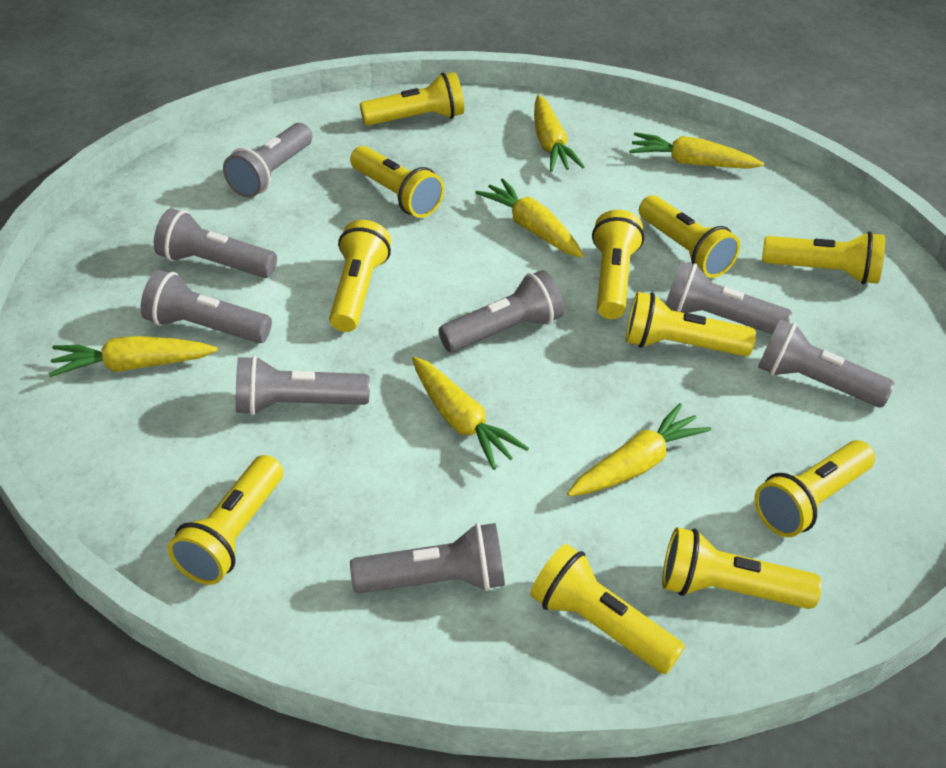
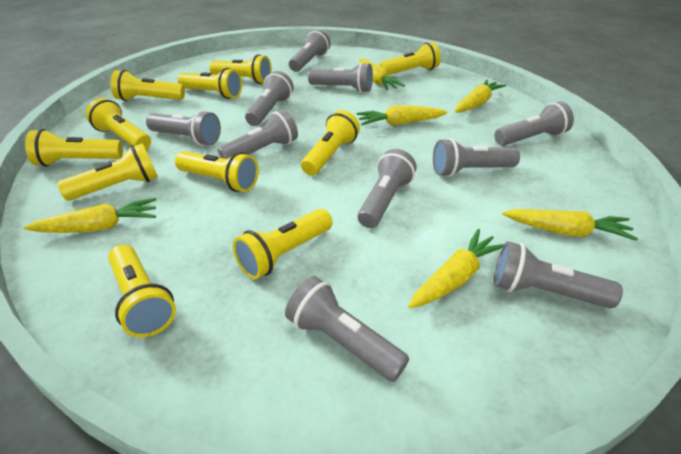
grey flashlight: [141,270,272,343] [154,208,277,278] [223,123,312,198] [236,355,370,416] [350,523,505,594] [438,270,564,352] [665,261,792,334] [758,319,895,407] = 8 -> [146,110,221,146] [218,109,298,159] [245,71,294,126] [285,276,409,382] [289,29,331,72] [308,62,373,93] [357,149,417,228] [433,138,520,177] [494,101,574,146] [494,241,623,308] = 10

